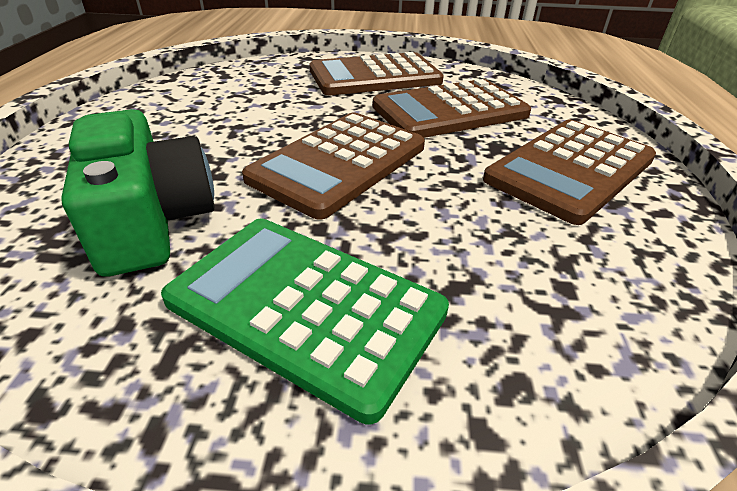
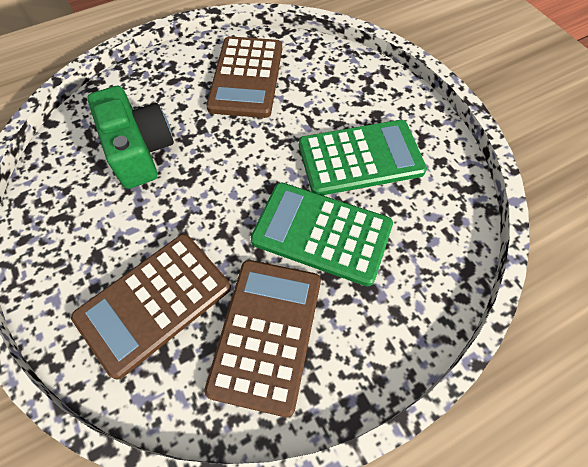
brown calculator: [242,112,425,220] [310,52,444,95] [372,79,531,138] [483,119,656,225] = 4 -> [71,234,231,380] [204,260,321,417] [206,36,282,118] = 3
green calculator: [161,219,449,424] = 1 -> [250,183,393,286] [299,120,427,195] = 2

